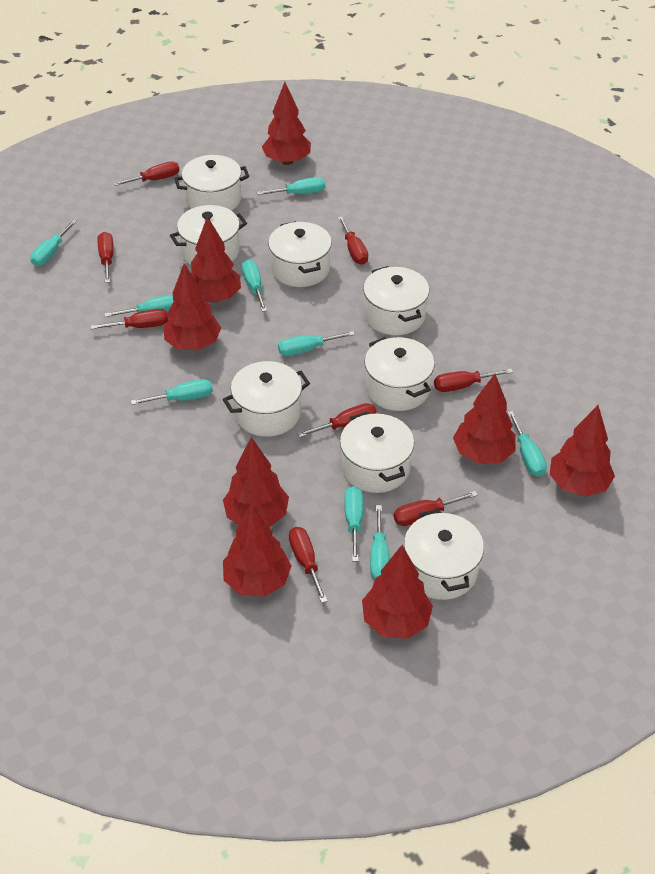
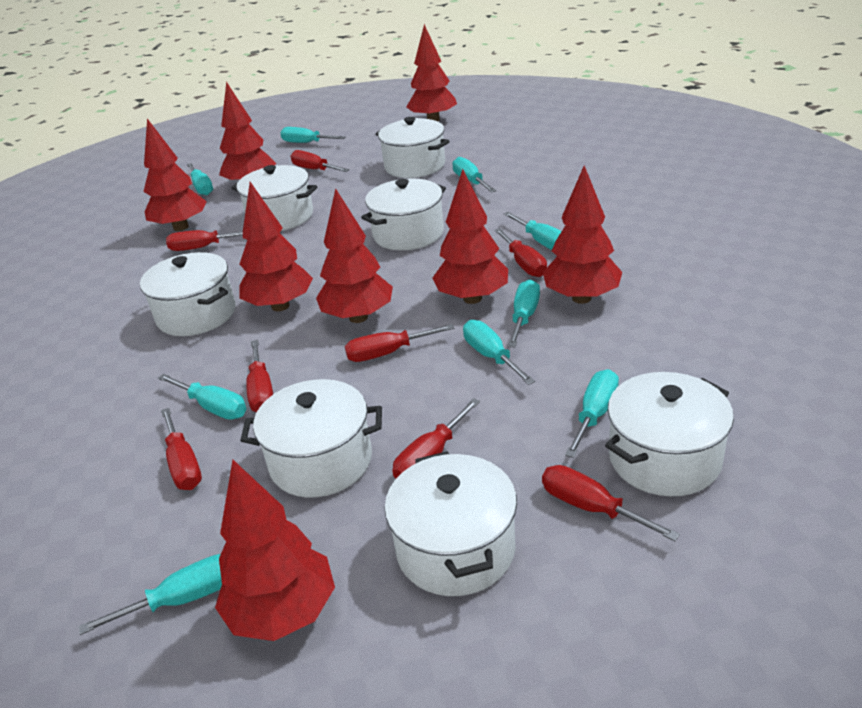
white pot: [170,205,247,265] [174,155,249,211] [223,361,310,437] [268,221,332,287] [340,412,414,493] [363,266,429,335] [364,337,435,411] [404,509,484,600] = 8 -> [140,252,236,336] [232,165,317,231] [240,379,382,497] [361,179,446,250] [376,117,449,178] [384,451,517,596] [605,372,734,496] = 7

